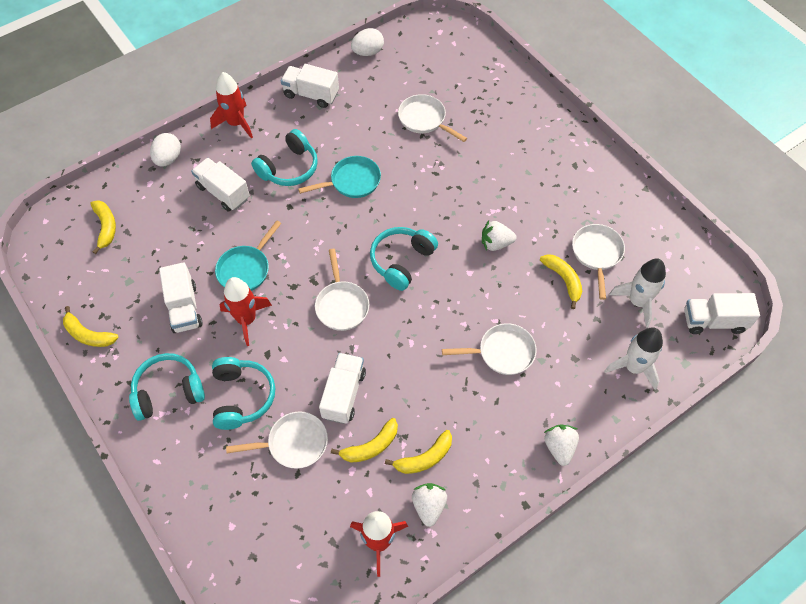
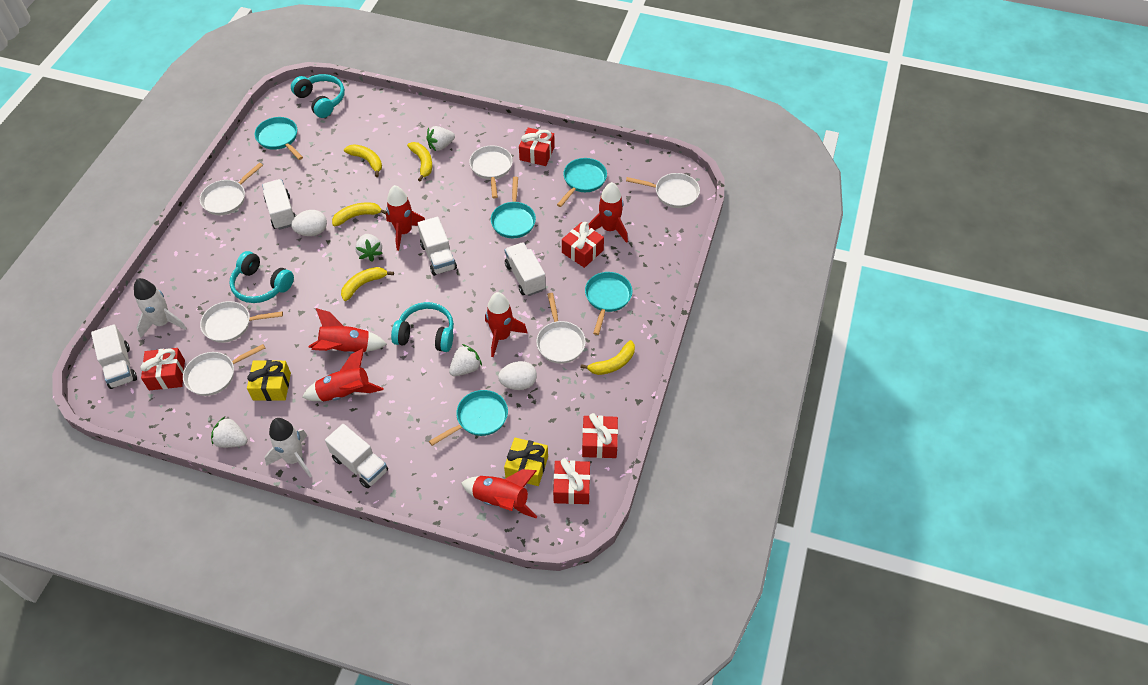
red gift: none = 0 -> [140,348,185,390] [519,127,555,166] [553,458,590,504] [562,222,604,268] [582,413,618,458] = 5
red rocket: [210,72,253,139] [220,277,272,346] [350,511,409,577] = 3 -> [302,348,384,401] [309,308,387,353] [386,185,425,251] [461,469,538,519] [485,292,527,357] [589,182,628,243] = 6
turquoise headphones: [129,353,205,421] [212,357,275,430] [251,129,318,186] [370,227,438,291] = 4 -> [230,251,294,303] [291,74,345,118] [391,302,454,352] = 3
turquoise pan: [215,220,282,291] [298,156,381,198] = 2 -> [255,117,303,160] [429,390,508,446] [491,177,536,238] [557,158,607,207] [585,272,633,335] = 5
white pan: [226,411,328,469] [315,249,369,331] [398,94,467,142] [442,323,537,375] [572,224,625,300] = 5 -> [183,344,265,396] [200,163,263,215] [200,301,283,343] [469,146,513,198] [536,293,586,364] [626,173,700,208] = 6
white strawberry: [412,483,447,527] [482,220,517,251] [544,424,579,466] = 3 -> [211,417,248,448] [355,234,383,262] [426,126,455,151] [449,344,482,376] = 4
yellow gift: none = 0 -> [247,360,291,401] [504,438,548,486] = 2

